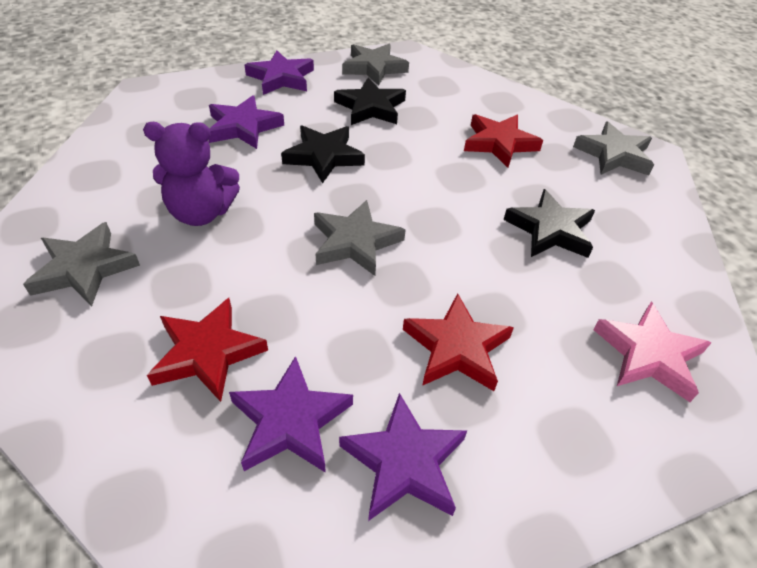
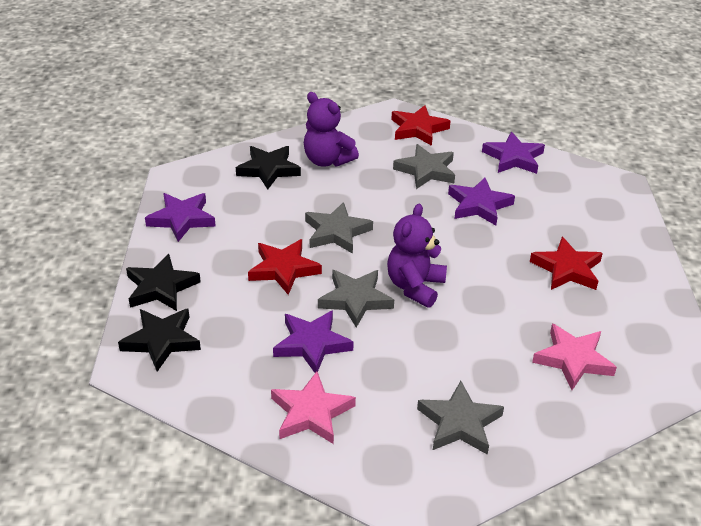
pink star: [593,302,712,402] = 1 -> [271,371,356,444] [532,324,617,390] = 2
purple teddy bear: [143,122,240,226] = 1 -> [304,92,359,167] [387,204,447,308] = 2

